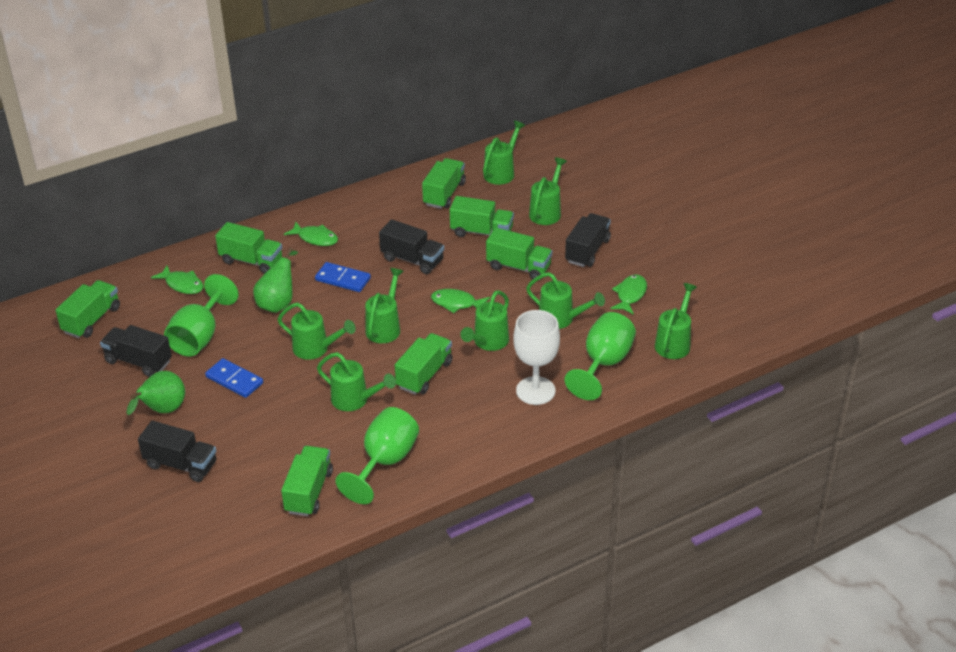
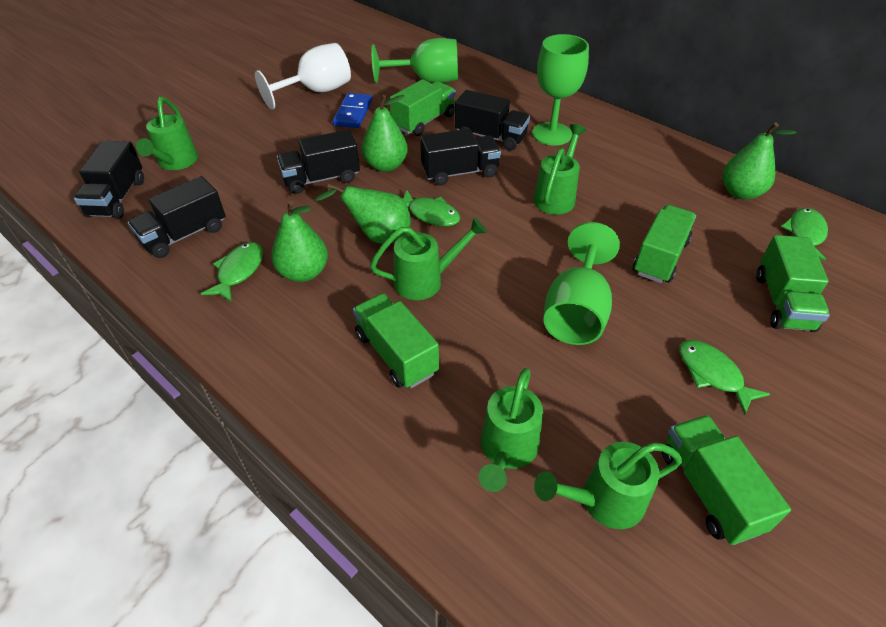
black truck: [100,325,172,377] [138,421,216,482] [379,219,444,274] [565,213,611,267] = 4 -> [74,141,144,218] [128,176,226,258] [277,130,360,194] [420,129,501,185] [455,90,530,151] = 5
blue domino: [205,358,263,398] [315,262,371,292] = 2 -> [333,93,372,128] = 1
green pear: [126,371,185,415] [253,248,298,313] = 2 -> [271,200,328,282] [315,183,411,244] [362,95,408,172] [722,122,796,200] = 4
green truck: [55,280,120,338] [215,222,282,274] [281,446,333,516] [395,333,453,394] [422,158,466,209] [450,196,514,237] [486,228,552,279] = 7 -> [353,293,439,388] [390,79,456,136] [633,205,696,283] [662,415,791,545] [756,235,830,332] = 5
green watering can: [277,302,356,360] [317,352,396,411] [365,268,404,343] [460,290,509,351] [483,121,525,185] [526,272,605,329] [529,157,567,225] [655,283,697,359] = 8 -> [136,97,198,170] [370,217,487,300] [478,368,543,492] [533,124,586,215] [534,442,682,529] = 5

